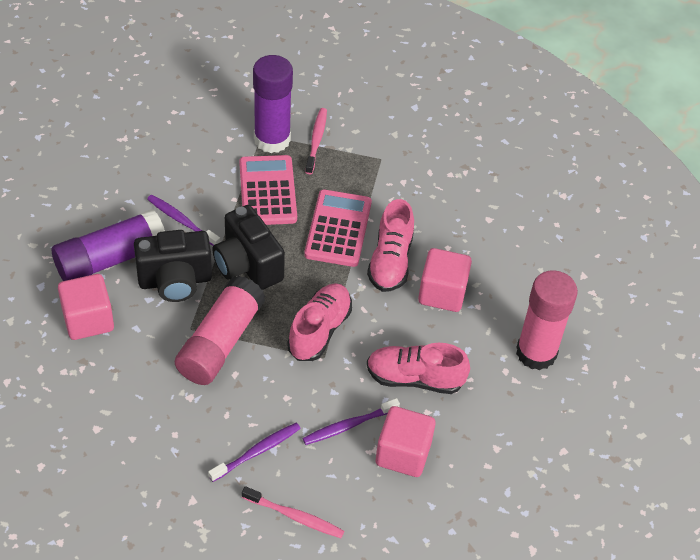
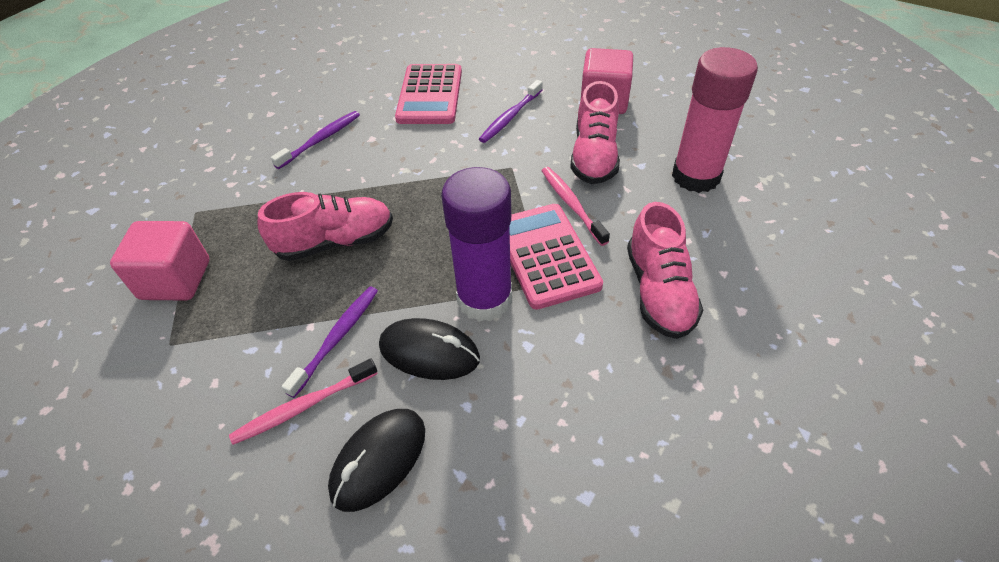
black camera: [134,230,212,302] [213,205,285,290] = 2 -> none = 0
black mouse: none = 0 -> [328,409,425,512] [379,318,480,380] = 2
pink cube: [58,274,114,340] [376,406,436,477] [418,248,472,312] = 3 -> [110,221,209,301] [581,48,633,114] = 2
pink glue stick: [175,276,265,385] [516,270,578,370] = 2 -> [672,47,758,193] = 1
purple glue stick: [52,209,165,281] [253,55,293,153] = 2 -> [441,167,512,322] = 1

